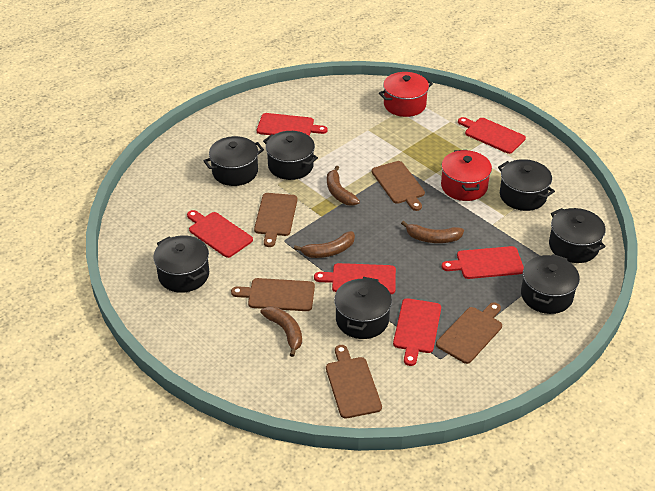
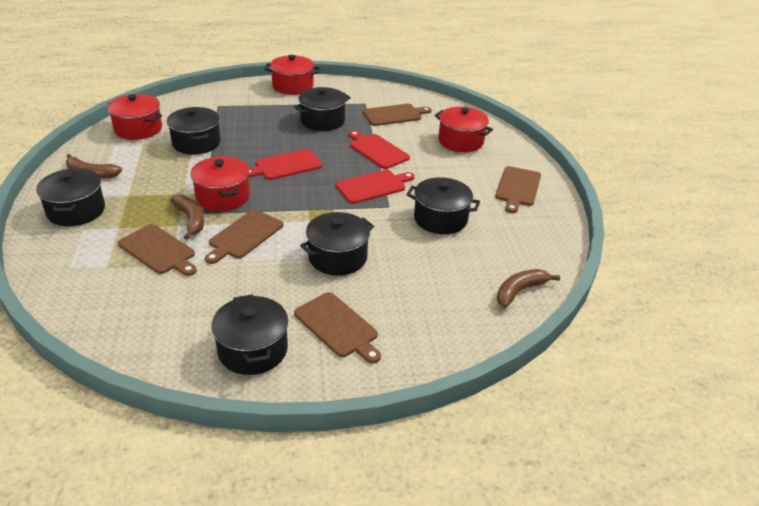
black pot: [153,235,209,293] [203,136,264,186] [263,131,318,180] [334,277,392,339] [498,159,555,211] [521,254,580,314] [549,208,606,263] = 7 -> [36,168,105,226] [167,107,221,155] [211,294,288,375] [294,87,351,131] [300,212,374,276] [407,177,480,234] = 6
brown banana: [260,307,302,357] [294,231,355,258] [327,165,360,206] [401,221,464,243] = 4 -> [66,154,122,179] [170,195,204,240] [497,269,560,308] = 3
red cutting board: [187,210,253,258] [257,113,327,136] [314,263,396,294] [393,298,441,366] [442,246,524,279] [458,117,526,154] = 6 -> [248,149,323,180] [336,170,415,204] [349,131,410,169] = 3
red pot: [379,72,433,117] [441,150,492,201] = 2 -> [107,94,162,140] [190,156,250,211] [264,55,320,95] [435,107,493,152] = 4

